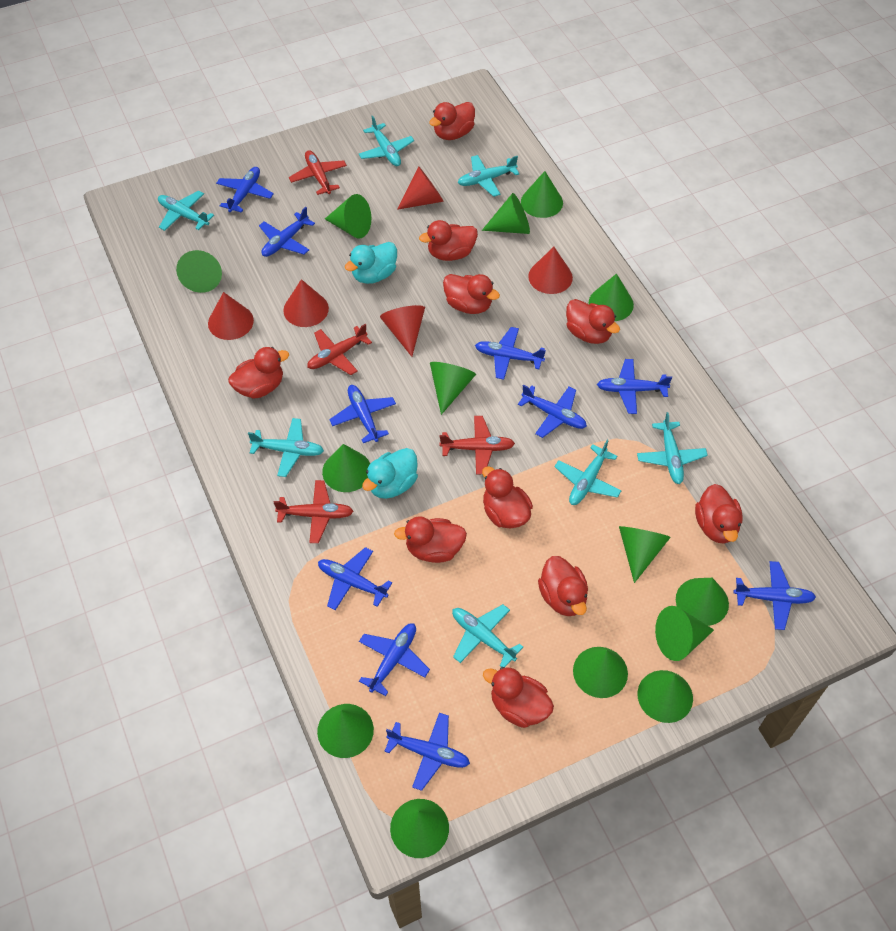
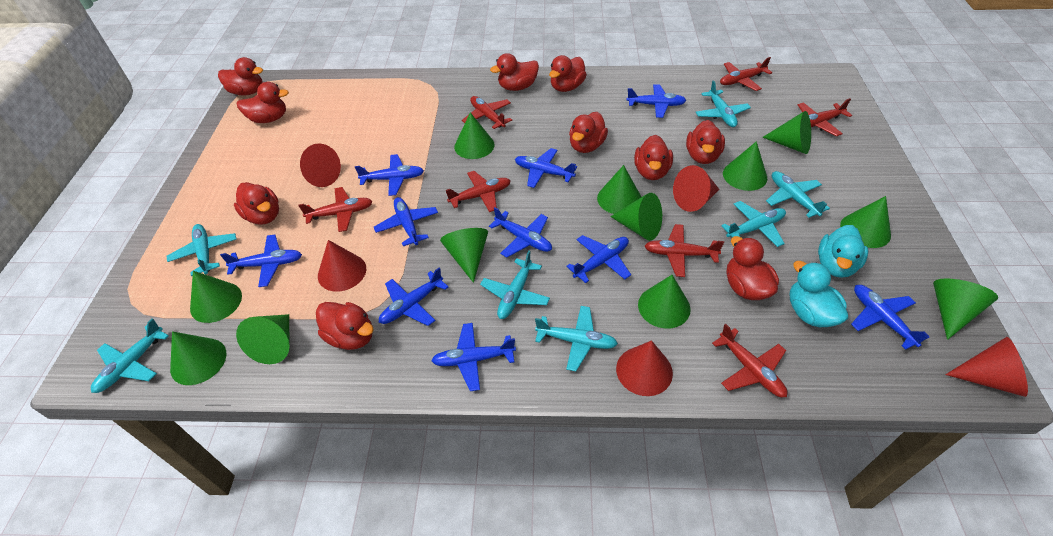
green cone: [176,250,222,293] [317,704,374,758] [322,444,370,492] [325,194,371,239] [390,799,449,858] [430,362,476,415] [482,193,530,234] [521,171,563,218] [573,647,628,698] [589,273,634,321] [619,526,671,583] [637,670,693,723] [655,606,714,661] [676,578,729,626] = 14 -> [170,331,226,385] [190,271,242,323] [236,314,290,364] [440,228,488,283] [454,112,495,159] [597,165,641,214] [610,193,662,241] [638,275,691,329] [723,141,767,191] [762,111,811,154] [840,196,891,248] [933,278,998,340] = 12
red plane: [273,480,354,543] [289,150,347,195] [307,324,372,375] [439,416,515,474] = 4 -> [299,187,373,232] [446,171,511,212] [462,96,512,129] [645,224,724,277] [712,324,787,397] [720,57,772,91] [798,98,852,136] = 7

